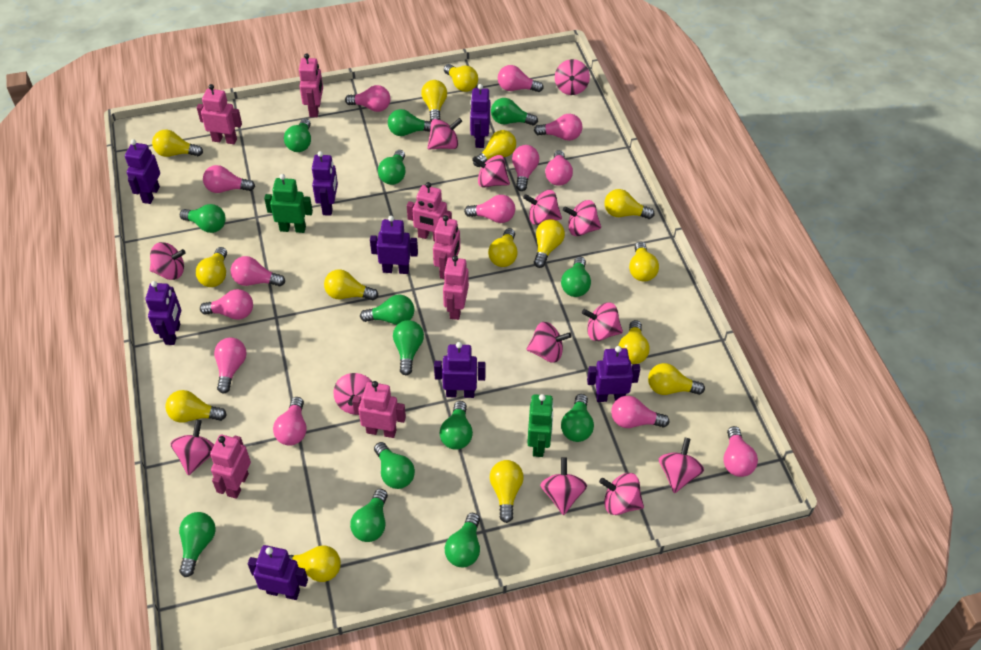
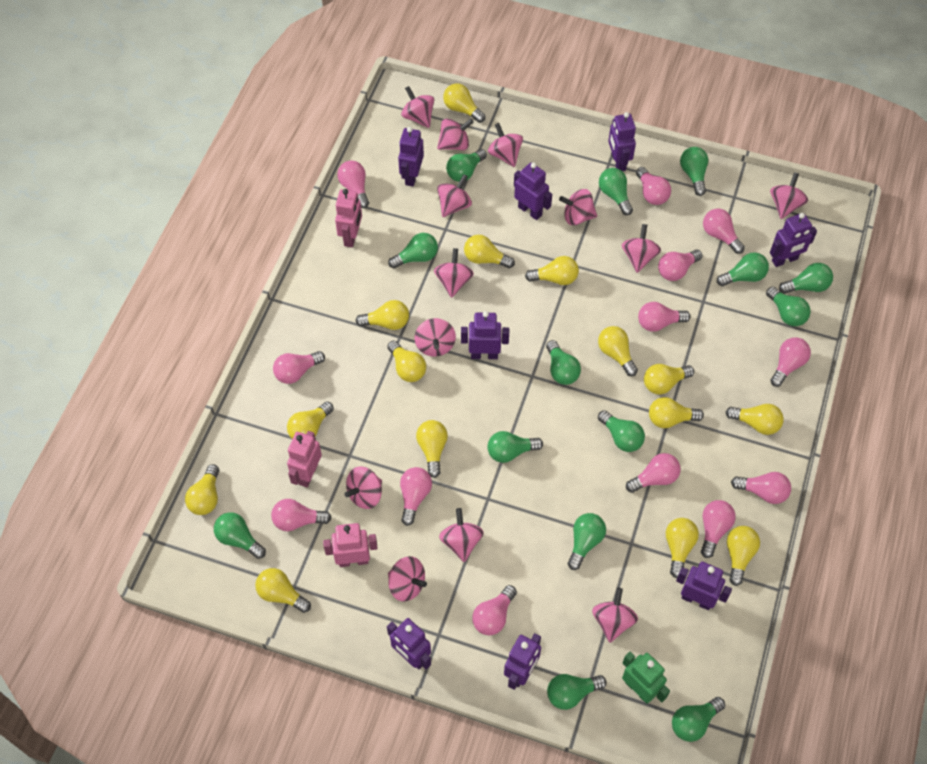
green robot: [264,174,313,233] [527,394,554,457] = 2 -> [622,652,670,704] = 1
pink robot: [197,84,242,144] [210,435,251,499] [299,53,323,117] [352,381,406,438] [407,182,452,241] [433,215,460,279] [443,256,469,320] = 7 -> [287,431,322,487] [323,523,378,567] [335,189,362,247] = 3

